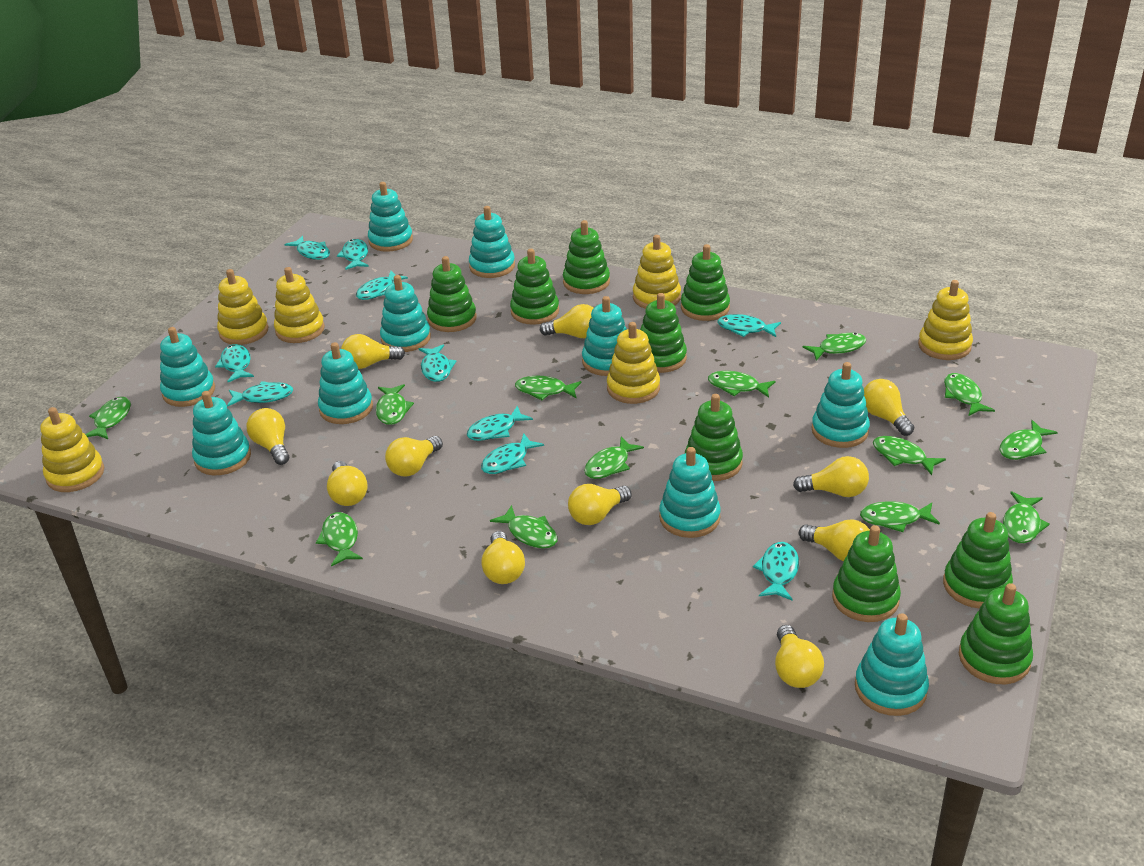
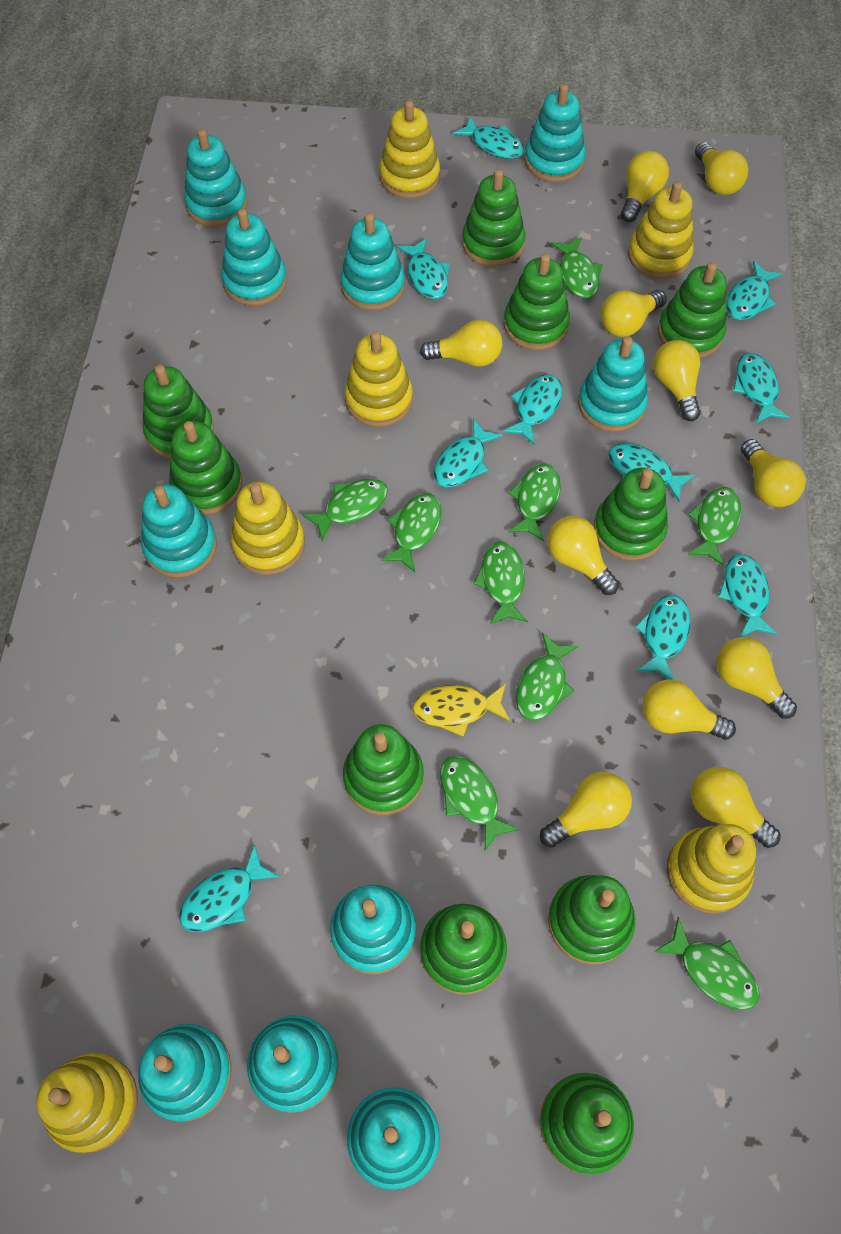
green fish: [85,397,131,439] [316,512,363,567] [376,384,414,425] [490,505,558,549] [515,376,582,400] [584,437,644,479] [708,371,776,398] [803,333,866,361] [860,501,940,532] [873,436,946,475] [944,373,995,416] [1000,420,1058,460] [1003,491,1050,543] = 13 -> [302,478,388,541] [381,493,442,572] [440,756,520,851] [473,542,528,624] [508,464,561,541] [516,633,578,721] [551,237,603,298] [654,917,760,1010] [688,487,741,566] = 9
green stacking toy: [427,256,477,332] [510,249,559,325] [563,220,610,294] [640,293,687,373] [681,244,730,321] [685,394,743,481] [832,525,901,622] [943,512,1013,608] [959,583,1033,684] = 9 -> [142,365,214,459] [169,421,242,514] [343,724,424,815] [420,904,507,994] [462,169,525,267] [503,253,570,350] [540,1073,634,1174] [548,875,635,965] [594,467,668,561] [658,262,727,358] = 10
yellow fish: none = 0 -> [412,684,510,736] = 1

